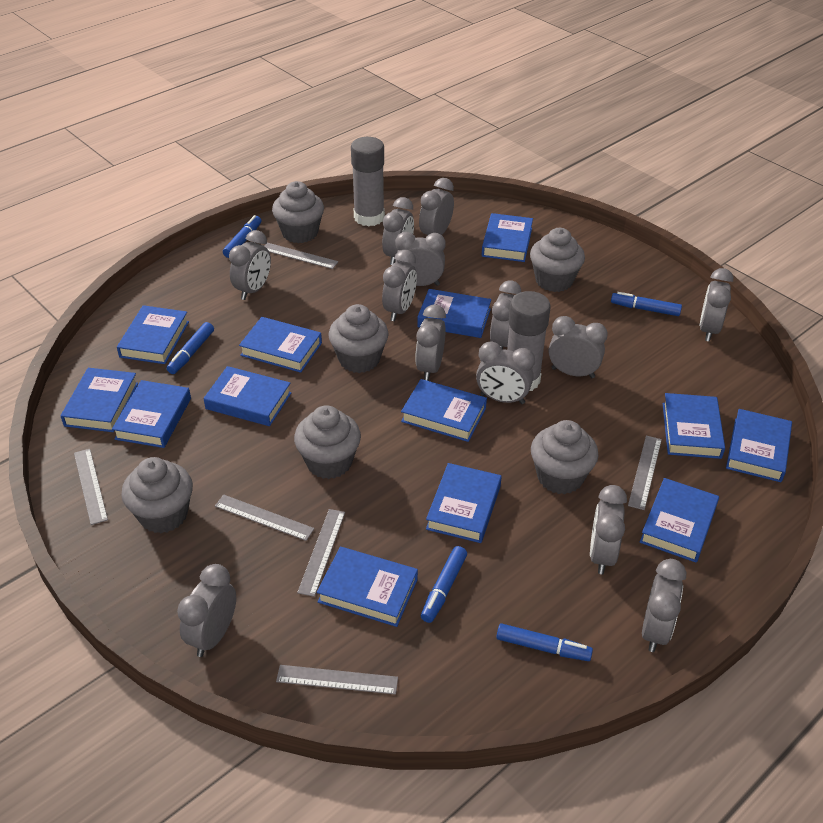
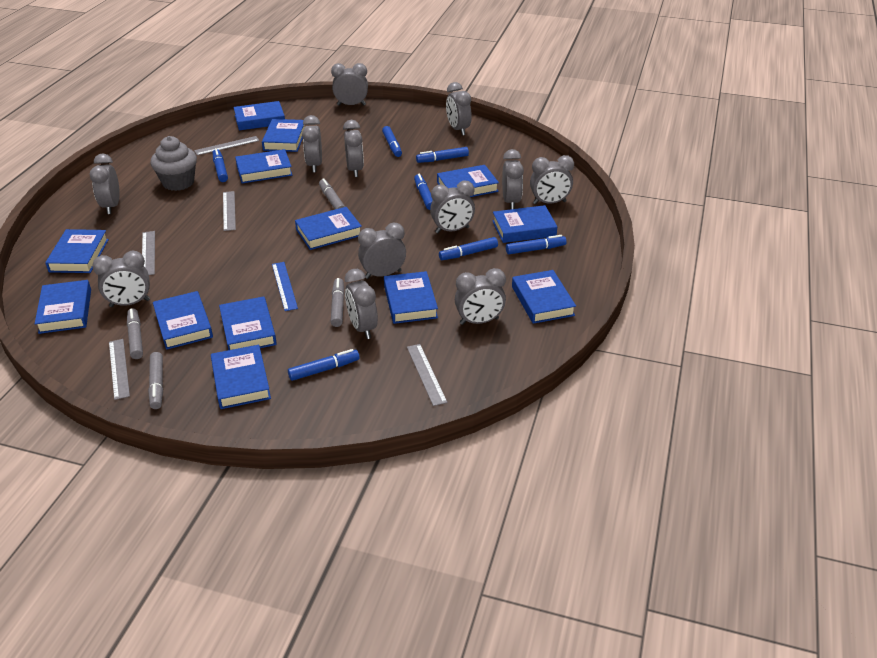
blue marker: [167,322,214,374] [223,215,261,258] [421,546,467,623] [496,623,593,661] [611,292,682,316] = 5 -> [213,148,228,182] [288,349,360,381] [382,126,402,157] [414,174,433,210] [416,147,469,163] [439,237,498,260] [506,235,567,254] = 7
blue ruler: none = 0 -> [272,262,298,311] = 1
grey clock: [177,564,236,657] [229,230,271,300] [382,197,414,265] [382,250,417,321] [395,232,446,286] [415,305,446,381] [419,178,454,236] [476,341,535,404] [490,280,521,349] [549,316,608,378] [590,485,627,574] [642,559,686,652] [700,268,733,342] = 13 -> [90,153,120,214] [92,251,150,307] [302,115,322,172] [331,63,368,106] [343,120,364,177] [345,269,378,339] [358,223,406,279] [430,181,475,233] [446,82,472,136] [455,268,506,325] [502,149,524,209] [530,155,574,204] = 12
grey cupcake: [121,457,193,533] [272,181,324,243] [294,405,361,479] [328,304,389,373] [530,228,585,292] [531,420,599,494] = 6 -> [150,136,197,191] = 1
grey glue stick: [351,137,385,227] [507,291,551,391] = 2 -> none = 0
grey marker: none = 0 -> [127,308,143,359] [148,352,163,409] [319,178,345,209] [331,278,345,327] = 4
grey ruler: [74,449,108,525] [215,495,314,541] [264,243,338,269] [276,665,398,695] [297,509,345,597] [628,436,662,510] = 6 -> [109,339,130,400] [142,231,155,275] [194,136,259,155] [223,191,236,231] [407,344,447,406] = 5

